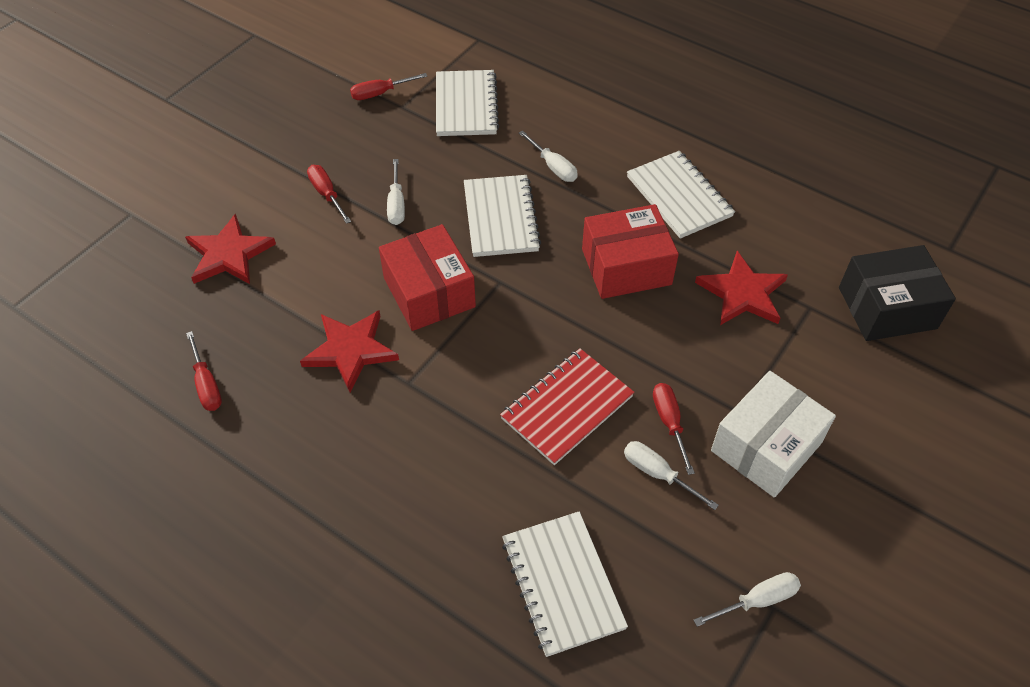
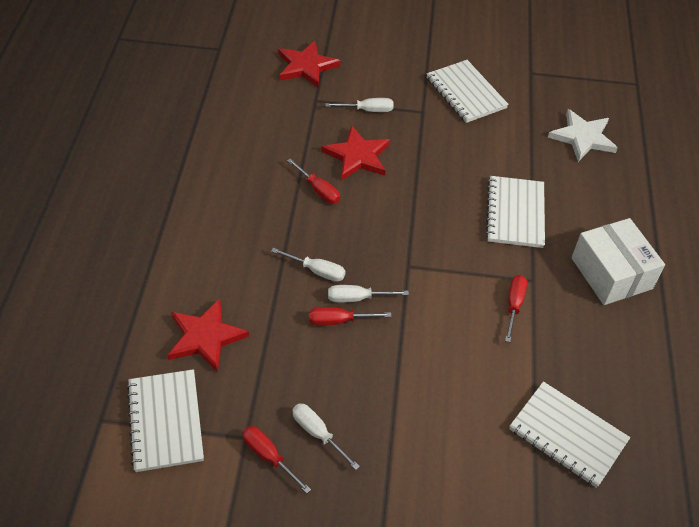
black box: [839,245,956,341] = 1 -> none = 0
red box: [379,224,476,331] [582,204,679,299] = 2 -> none = 0
red notebook: [500,348,634,465] = 1 -> none = 0
white star: none = 0 -> [548,109,618,162] = 1

